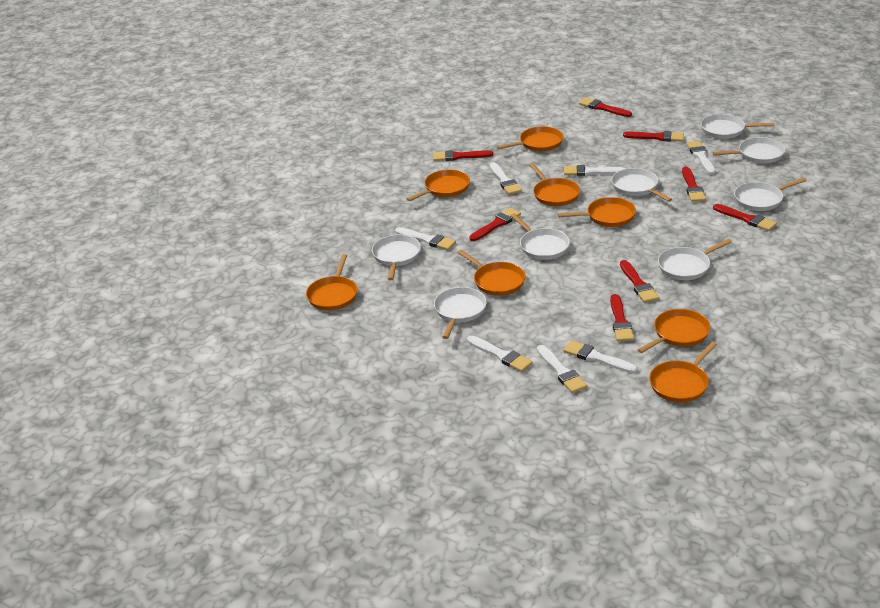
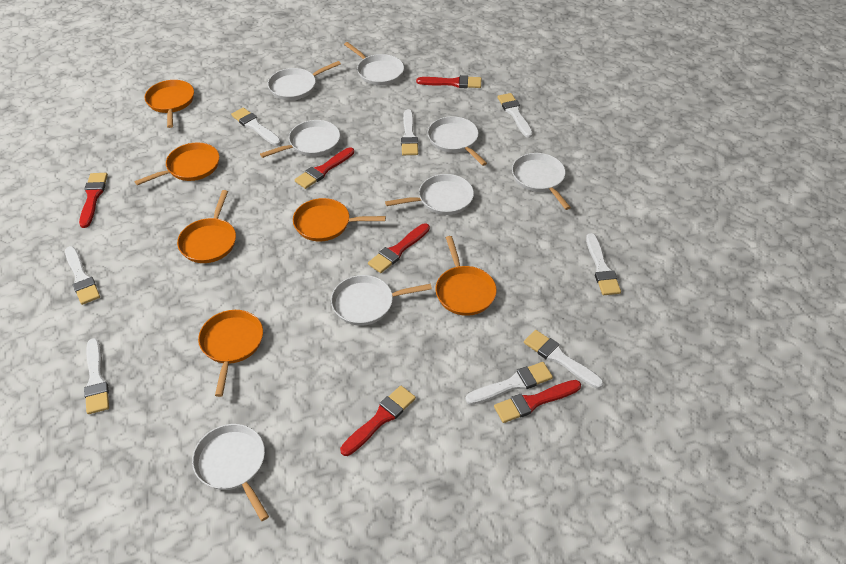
orange pan: [306,254,357,310] [407,170,470,201] [457,250,525,296] [497,126,564,151] [529,163,580,206] [558,197,636,227] [638,309,711,353] [649,342,717,403] = 8 -> [135,143,219,185] [145,80,194,128] [177,190,236,263] [198,310,263,397] [293,198,386,241] [435,236,497,316] = 6
red brush: [433,150,493,161] [469,208,521,241] [579,97,632,117] [610,294,634,341] [620,260,659,303] [623,131,684,142] [682,167,706,202] [713,204,777,231] = 8 -> [79,173,108,228] [295,147,354,189] [340,386,416,456] [368,223,430,273] [416,75,481,88] [494,380,581,423] = 6
white brush: [395,227,456,250] [467,335,532,372] [490,162,522,195] [537,345,587,393] [563,340,638,373] [564,165,626,176] [686,141,716,175] = 7 -> [65,246,100,305] [84,338,109,414] [231,108,281,146] [401,109,418,155] [465,362,553,405] [498,93,533,138] [524,330,604,389] [586,233,621,295] = 8

